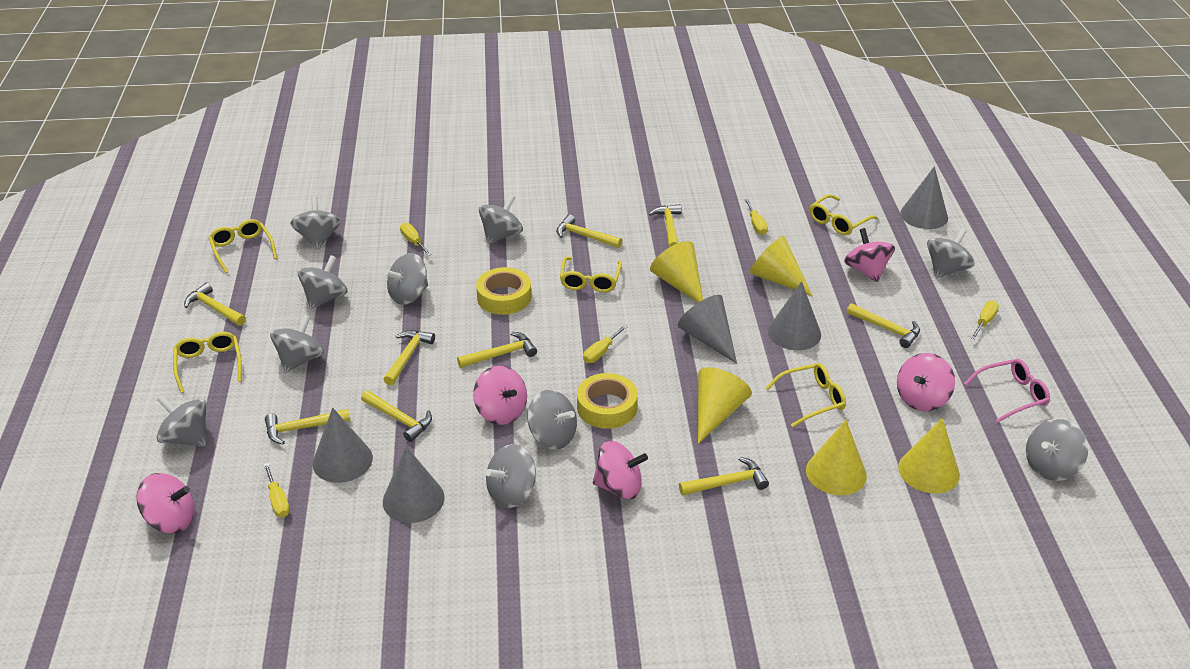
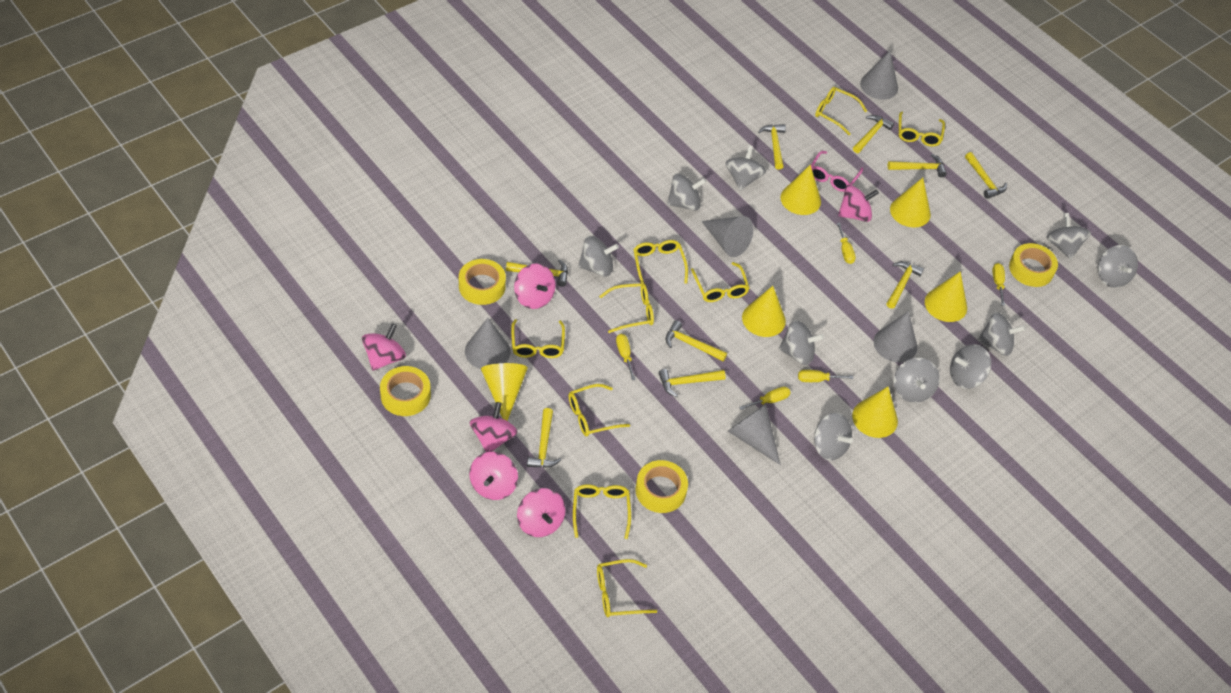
pink spinning top: [136,473,194,533] [473,366,527,425] [593,441,648,499] [844,228,895,282] [897,353,955,411] = 5 -> [362,324,406,371] [469,402,518,452] [469,452,518,500] [514,264,556,309] [517,488,566,537] [838,185,879,222] = 6
yellow cone: [650,241,703,303] [698,367,752,444] [749,236,813,296] [806,420,867,495] [898,418,960,493] = 5 -> [481,363,528,421] [742,286,786,337] [780,165,821,215] [852,387,898,438] [890,178,931,228] [925,271,967,322] = 6
yellow glasses: [173,332,242,393] [208,219,277,273] [560,257,622,293] [766,363,846,427] [810,194,878,235] = 5 -> [511,319,565,358] [569,384,630,436] [573,484,631,539] [597,559,658,617] [599,283,654,333] [633,240,688,284] [691,262,749,302] [815,87,867,135] [899,111,945,147] = 9
yellow tape: [476,267,531,315] [577,373,638,429] = 2 -> [380,366,431,416] [459,259,506,305] [635,460,688,513] [1009,243,1058,287] = 4

